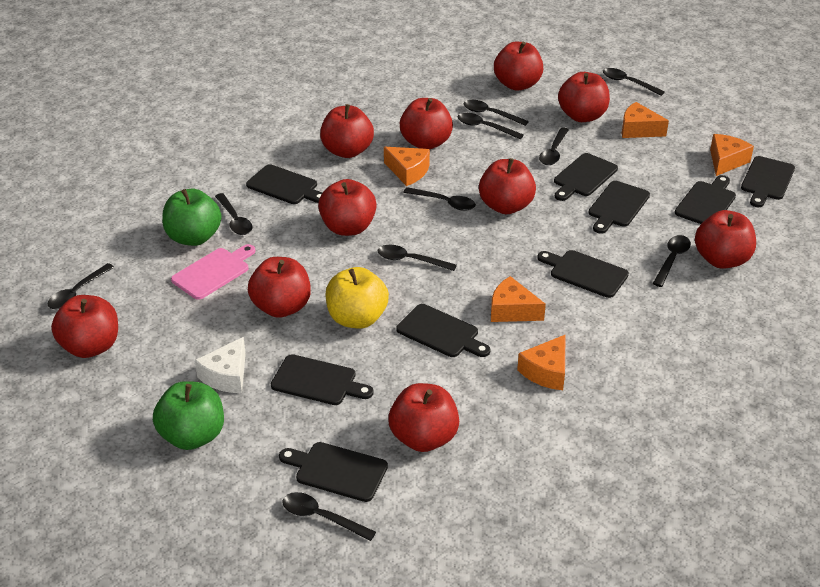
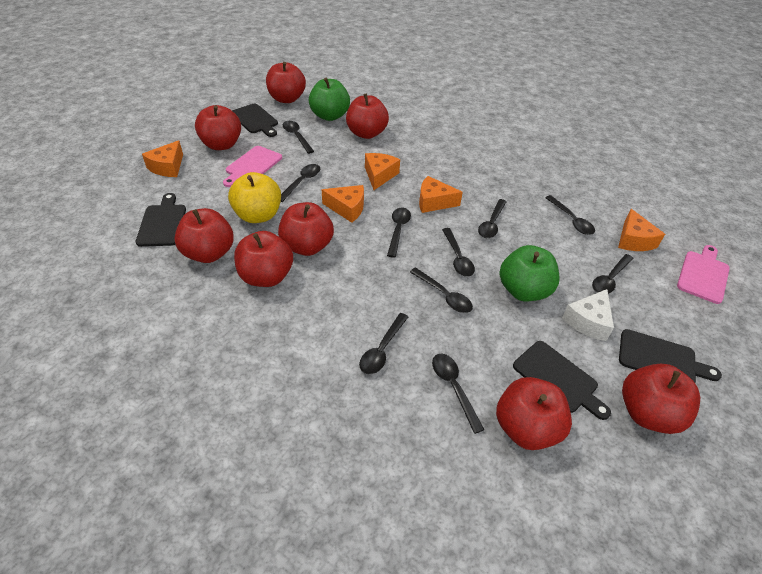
black cutting board: [246,164,322,204] [271,354,374,405] [279,442,388,502] [396,304,490,357] [537,250,629,298] [554,153,618,201] [588,181,650,234] [675,175,736,224] [741,156,795,207] = 9 -> [136,193,186,247] [232,104,278,137] [513,341,611,420] [619,329,722,383] = 4
pink cutting board: [171,244,255,300] = 1 -> [223,146,282,187] [677,245,730,304] = 2
red apple: [51,295,118,358] [248,257,311,318] [318,179,377,236] [320,104,374,158] [388,383,459,452] [400,98,453,149] [479,158,536,214] [494,42,543,91] [558,72,610,122] [695,210,756,269] = 10 -> [174,208,234,263] [195,105,241,150] [234,231,293,287] [266,62,306,103] [278,202,334,256] [346,93,389,139] [496,377,572,450] [622,363,700,434] = 8

